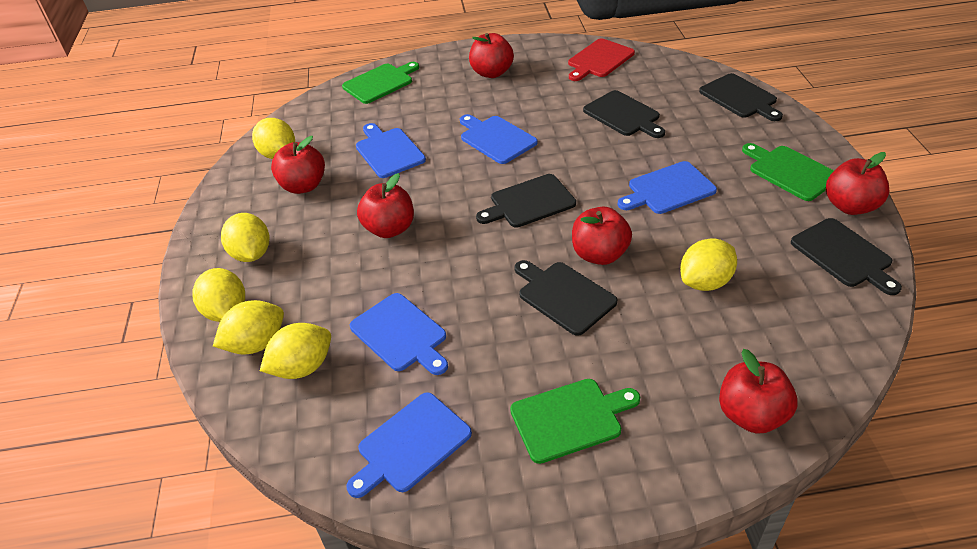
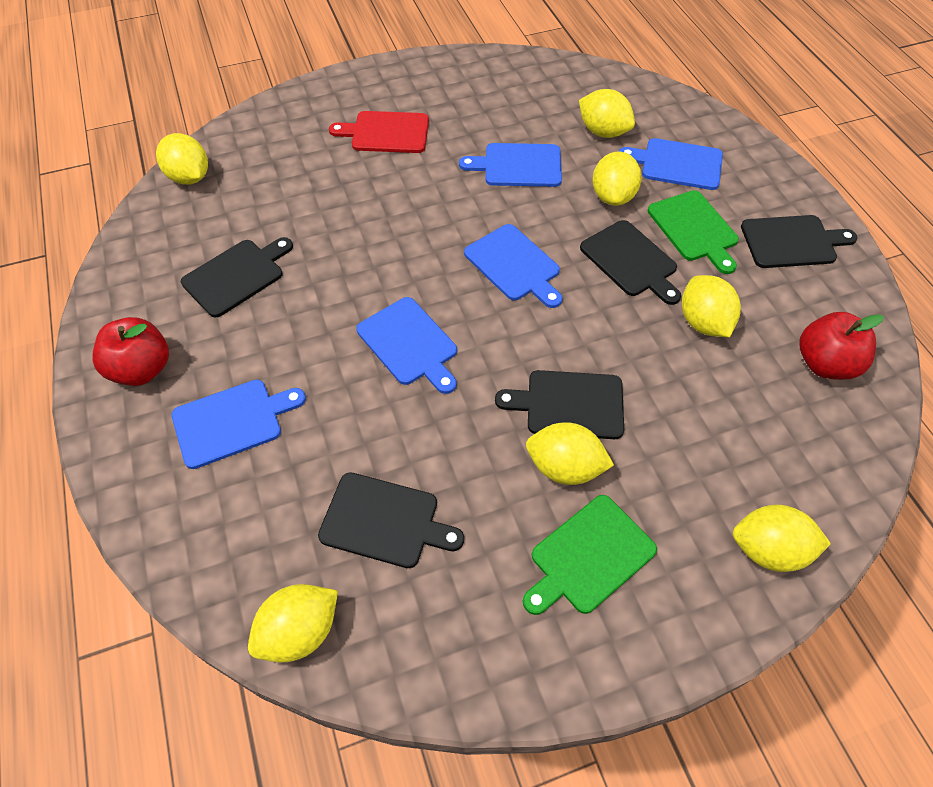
green cutting board: [342,62,419,104] [510,379,640,464] [742,143,834,201] = 3 -> [523,495,657,615] [648,190,739,274] = 2
red apple: [271,136,325,194] [357,173,414,238] [469,33,514,78] [572,207,632,265] [719,349,798,434] [826,152,890,215] = 6 -> [92,317,169,386] [799,312,884,380] = 2
yellow lemon: [192,268,245,322] [213,300,284,355] [221,213,269,262] [252,118,295,159] [260,323,331,379] [680,238,737,291] = 6 -> [156,133,208,185] [248,584,338,662] [526,422,614,485] [579,89,635,138] [592,152,642,206] [682,275,741,337] [733,505,831,572] = 7

